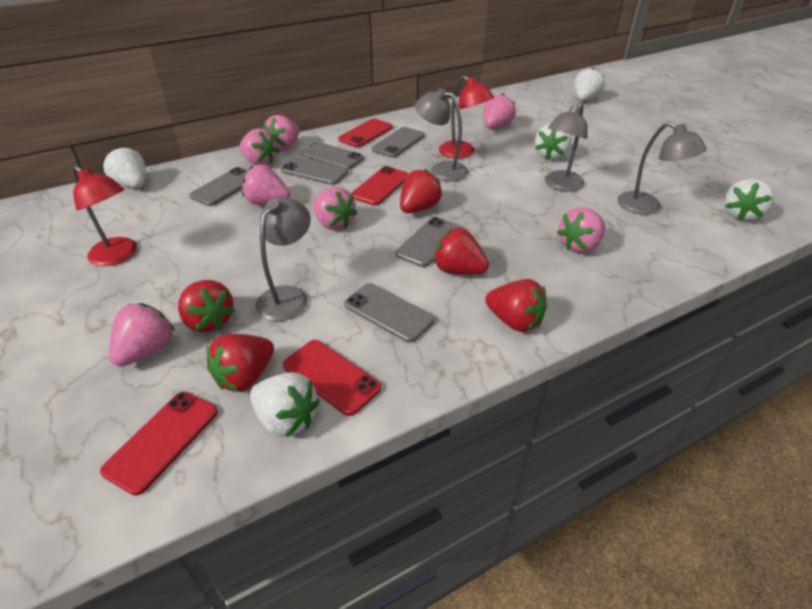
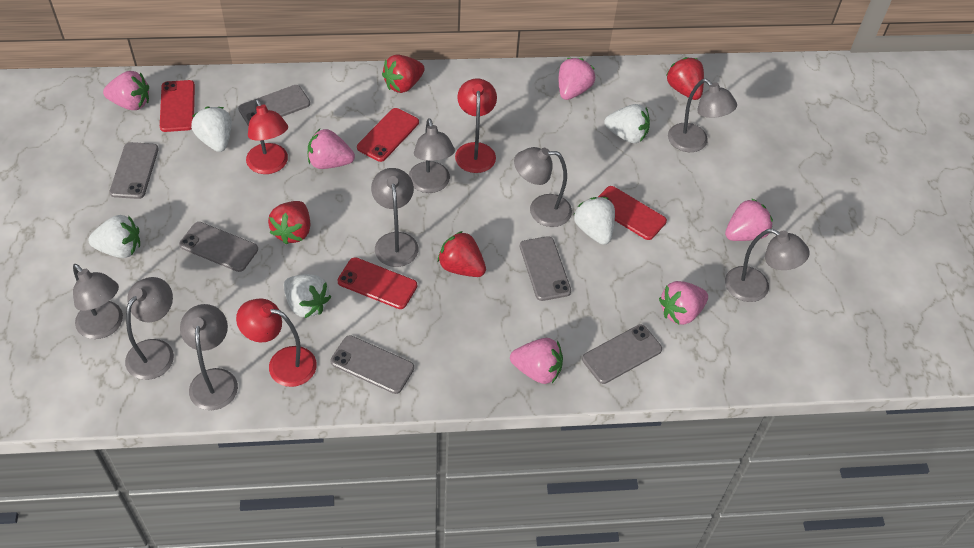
grey lamp: [255,197,311,321] [415,88,469,181] [545,103,588,192] [617,122,707,215] = 4 -> [73,264,123,339] [125,277,174,380] [180,304,238,410] [371,168,418,267] [409,118,455,193] [514,147,572,227] [668,79,737,152] [725,229,810,302] = 8
pink strawberry: [109,303,175,367] [240,128,279,165] [242,165,290,205] [263,115,299,152] [313,187,357,230] [484,93,516,129] [557,207,605,253] = 7 -> [103,71,149,110] [308,129,355,169] [510,338,563,384] [559,58,595,100] [659,281,708,325] [725,198,773,241] = 6
red lamp: [73,165,137,266] [439,75,494,159] = 2 -> [236,299,317,387] [246,99,288,174] [455,78,497,173] = 3
red strawberry: [178,280,235,332] [207,334,274,392] [400,169,442,213] [433,228,489,275] [485,279,547,332] = 5 -> [268,201,310,245] [382,54,425,93] [438,231,486,277] [667,57,704,100] = 4

